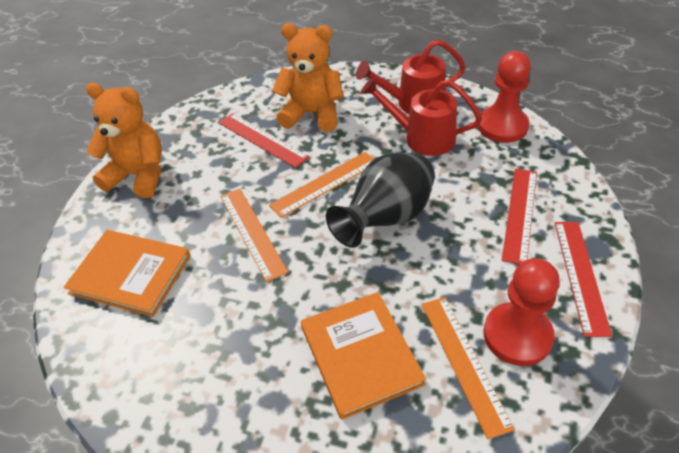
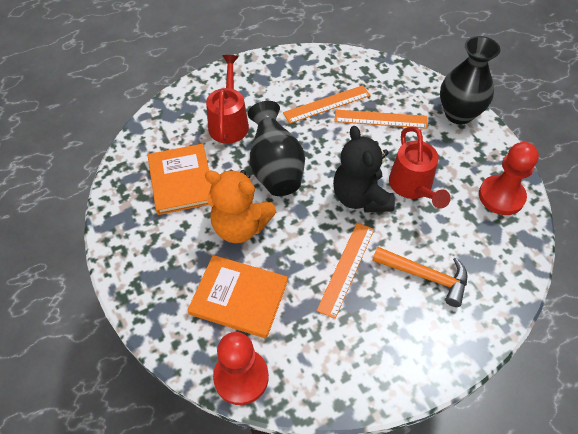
black teddy bear: none = 0 -> [333,126,395,213] = 1
black vase: [326,153,435,248] = 1 -> [248,101,305,196] [440,36,500,124] = 2
orange hammer: none = 0 -> [372,247,467,307] = 1
orange teddy bear: [86,83,162,198] [272,23,344,132] = 2 -> [205,170,276,243] = 1
red ruler: [219,113,309,168] [502,169,537,264] [555,222,612,337] = 3 -> none = 0

